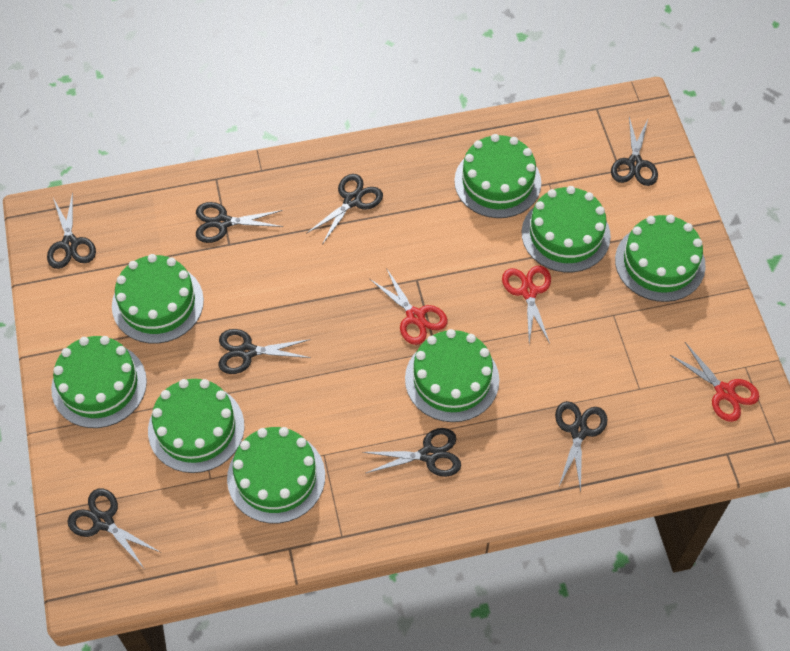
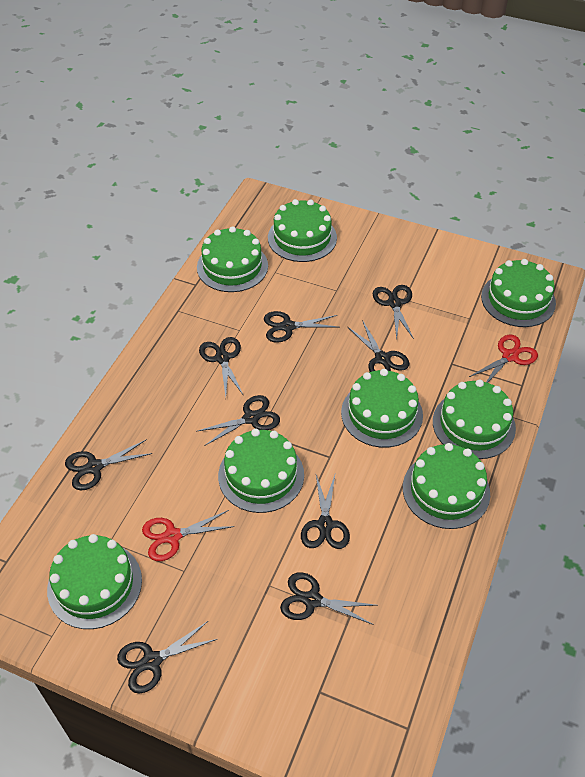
black scissors: [47,192,96,269] [68,489,160,568] [196,202,283,243] [218,329,311,374] [306,174,383,245] [362,428,461,477] [555,401,607,492] [611,117,658,186] = 8 -> [65,439,153,490] [117,621,217,694] [196,395,280,446] [199,337,244,397] [264,311,340,343] [280,572,377,625] [301,472,350,549] [348,320,409,372] [373,285,414,340] = 9
red scissors: [370,268,447,345] [502,266,551,344] [670,342,759,422] = 3 -> [142,510,234,561] [469,335,538,383] = 2

